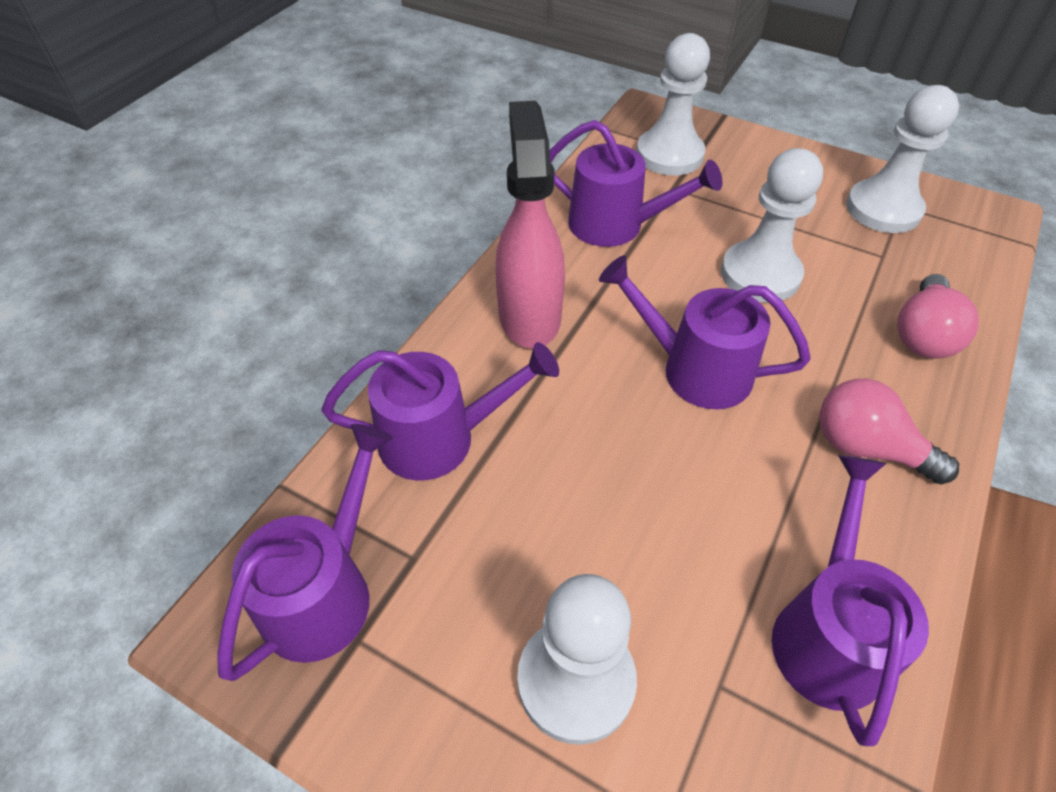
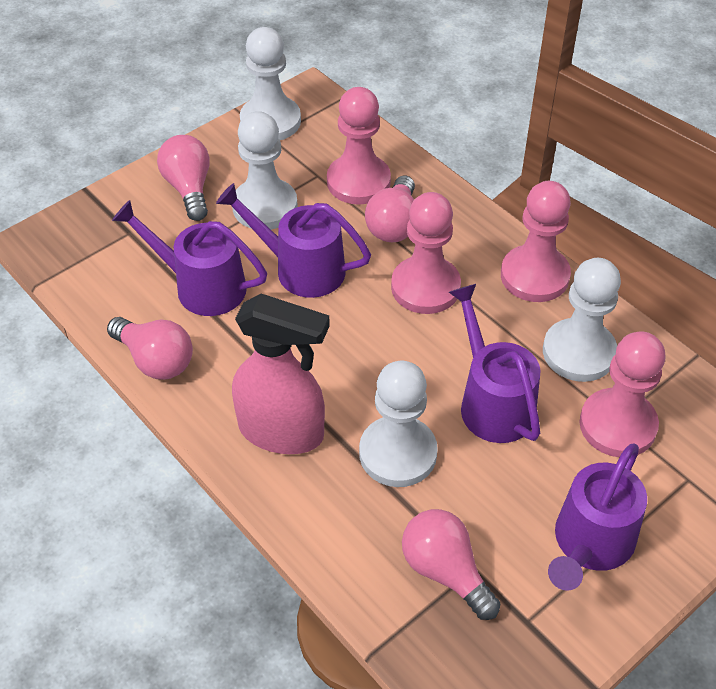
pink light bulb: [819,379,959,485] [897,274,979,359] = 2 -> [107,317,193,380] [157,135,210,221] [365,176,415,242] [402,509,500,620] = 4
pink pawn: none = 0 -> [327,87,391,205] [391,192,461,314] [501,181,571,302] [580,332,666,457] = 4
purple watering can: [217,424,393,681] [322,342,559,480] [550,120,723,247] [599,255,811,409] [772,455,929,746] = 5 -> [112,200,267,316] [216,183,371,298] [449,284,541,443] [548,444,647,591] = 4

